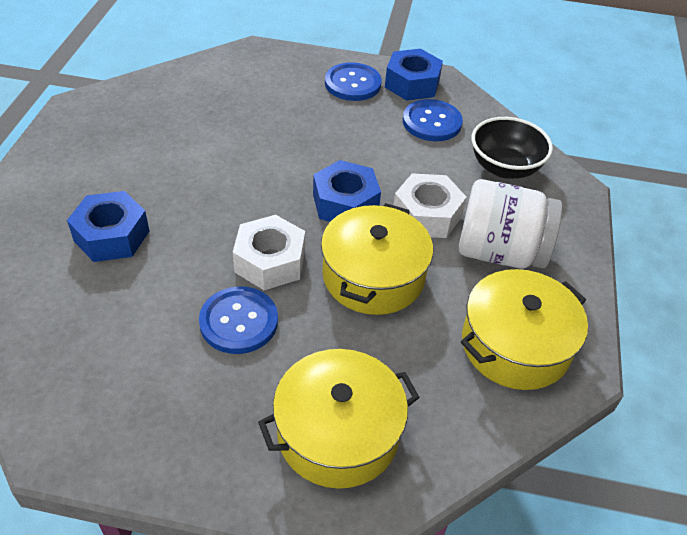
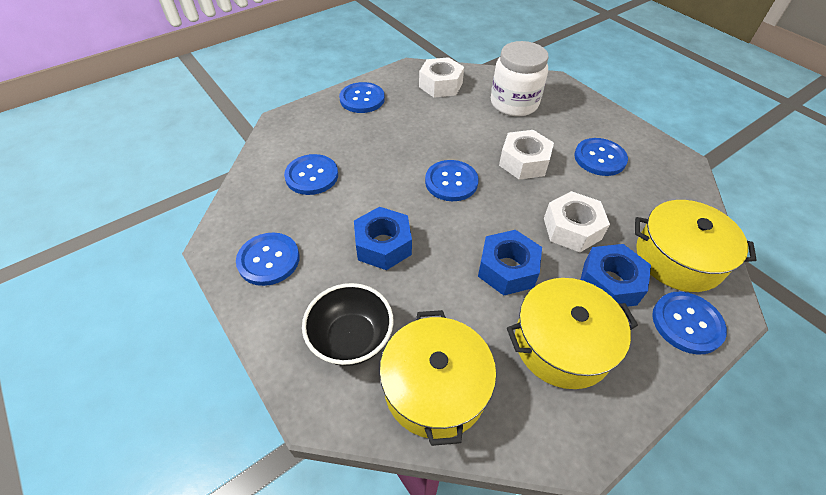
blue button: [199,286,278,354] [325,62,382,101] [403,99,463,141] = 3 -> [236,233,300,286] [284,154,338,195] [339,82,385,113] [425,160,479,201] [574,138,628,176] [652,292,727,355] = 6
white nut: [233,215,305,290] [394,173,467,238] = 2 -> [419,57,464,98] [499,130,554,180] [544,191,610,252] = 3

